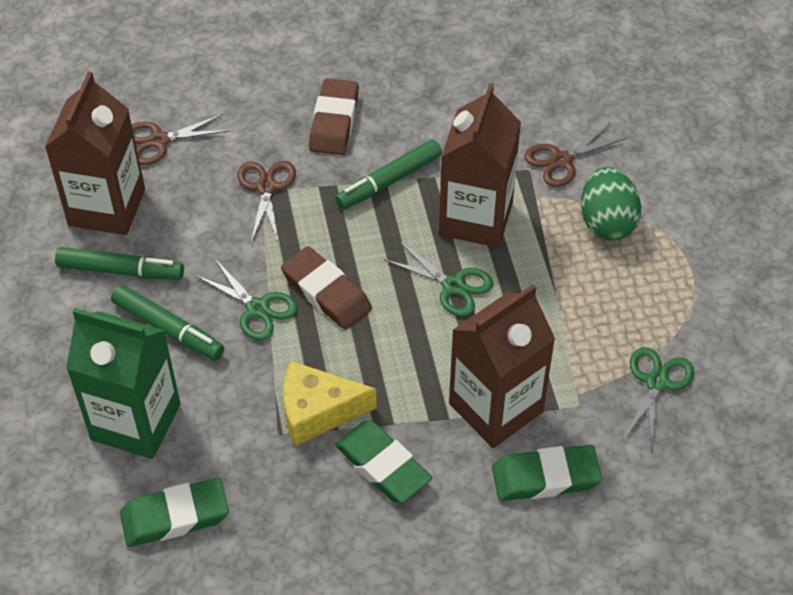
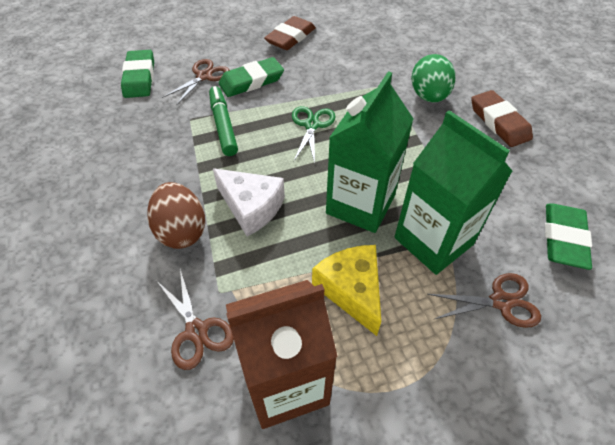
brown carton: [45,72,145,235] [439,83,521,248] [449,284,555,448] = 3 -> [226,280,338,429] = 1
brown egg: none = 0 -> [147,182,205,249] = 1
green carton: [66,308,180,459] = 1 -> [326,71,414,233] [395,110,512,275] = 2
green marker: [55,247,184,280] [111,285,224,361] [335,139,442,210] = 3 -> [209,86,238,156] = 1
green scissors: [195,259,298,341] [384,241,494,317] [623,347,694,449] = 3 -> [292,106,336,164] = 1
white cheese: none = 0 -> [213,168,285,236] = 1

